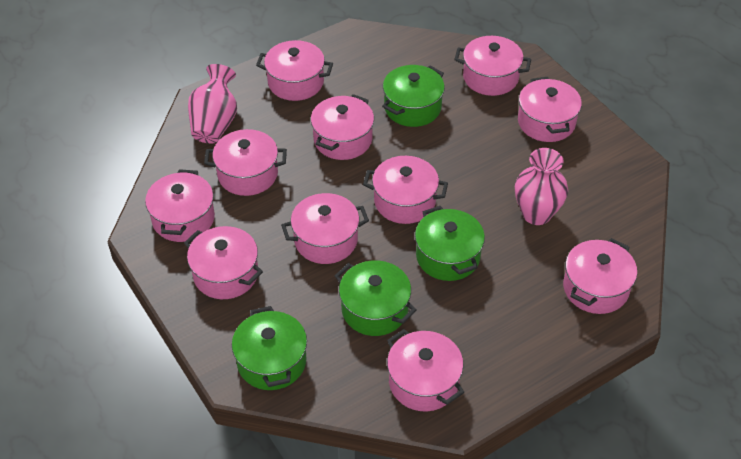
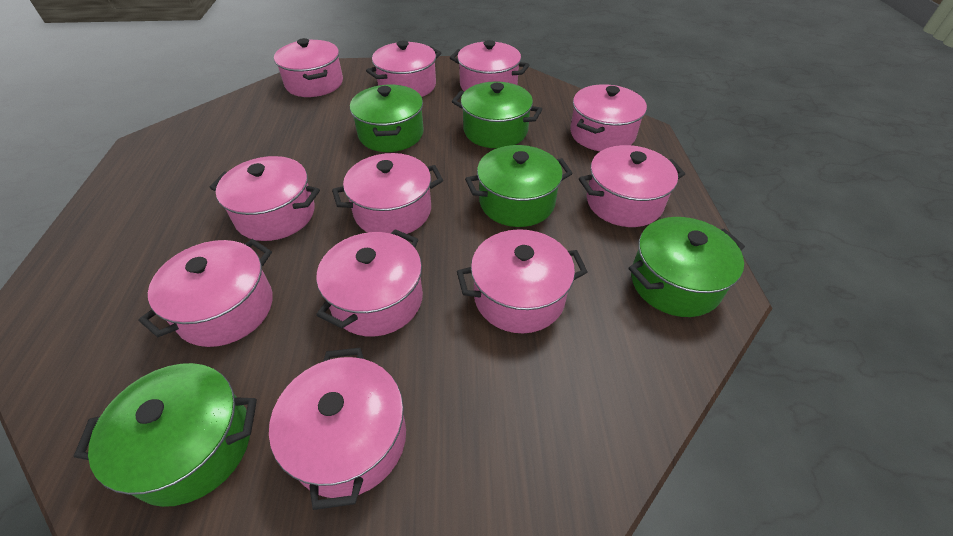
green pot: [232,306,307,390] [335,260,417,336] [382,65,445,127] [415,206,485,281] = 4 -> [74,363,257,507] [350,85,424,152] [452,81,542,148] [465,145,573,227] [629,217,745,317] = 5
pink vase: [188,64,237,144] [515,148,568,225] = 2 -> none = 0

